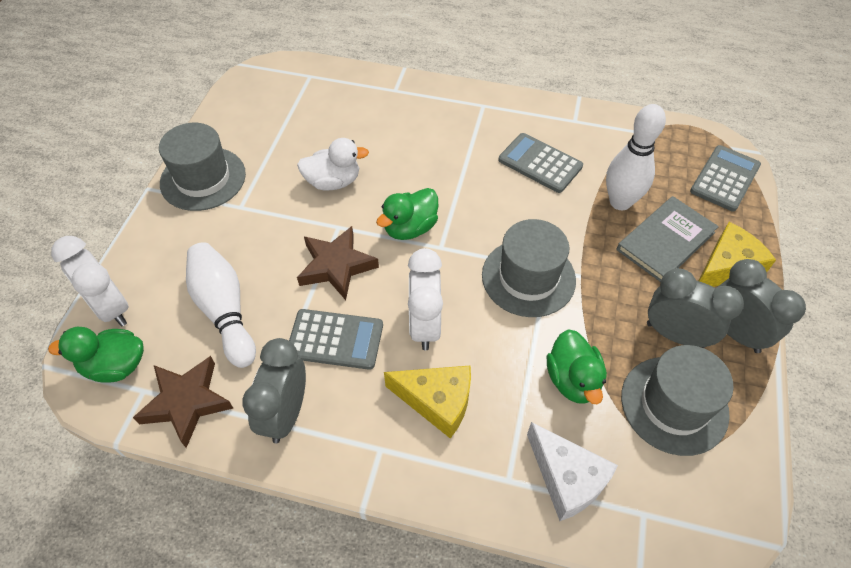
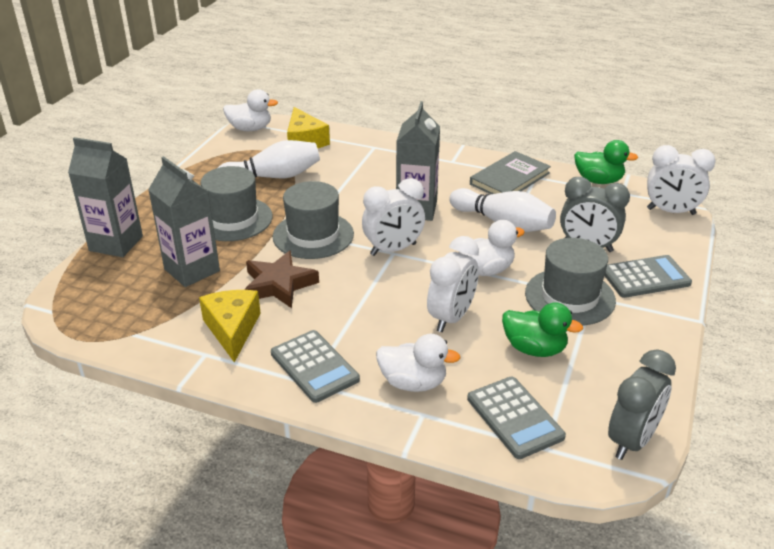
brown star: [133,356,233,448] [297,226,379,300] = 2 -> [244,251,319,308] = 1
green duck: [48,327,144,383] [376,188,438,240] [547,330,607,404] = 3 -> [502,302,583,357] [574,140,638,184] = 2
grey carton: none = 0 -> [68,137,143,257] [148,156,220,287] [396,101,440,221] = 3
grey clock: [242,338,306,443] [647,268,744,348] [718,259,806,353] = 3 -> [560,177,630,252] [608,349,676,460] = 2
white cheese: [527,422,618,521] = 1 -> none = 0
white clock: [51,236,129,327] [408,248,443,350] = 2 -> [362,178,425,256] [427,236,479,332] [647,145,716,215] = 3
white duck: [297,138,369,191] = 1 -> [223,89,278,131] [376,334,460,392] [459,220,525,276] = 3

